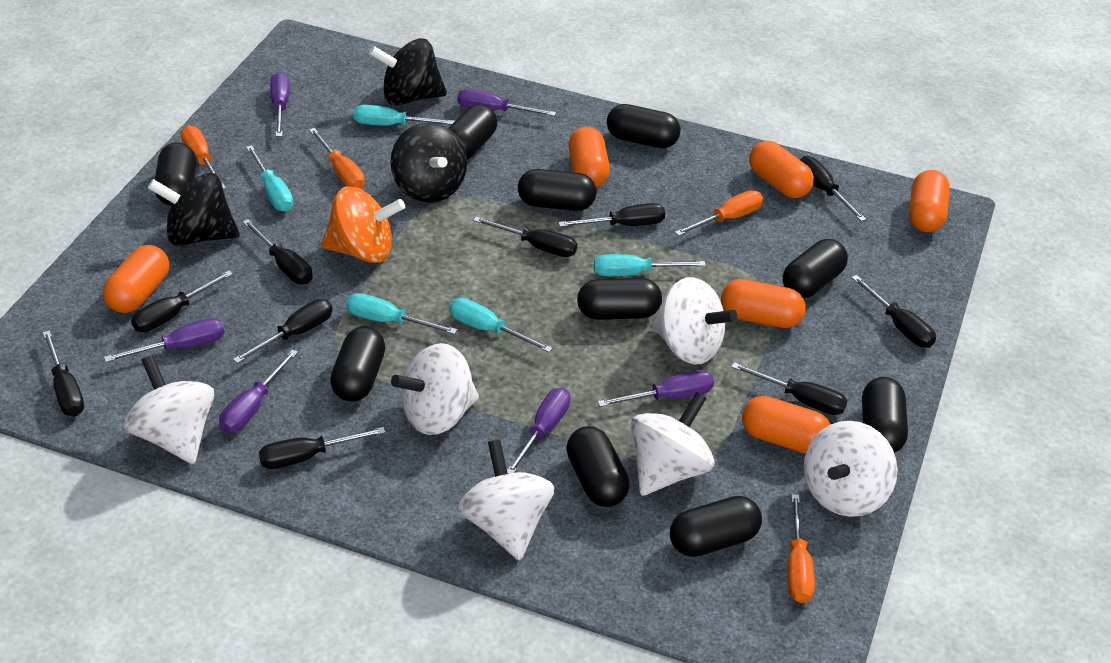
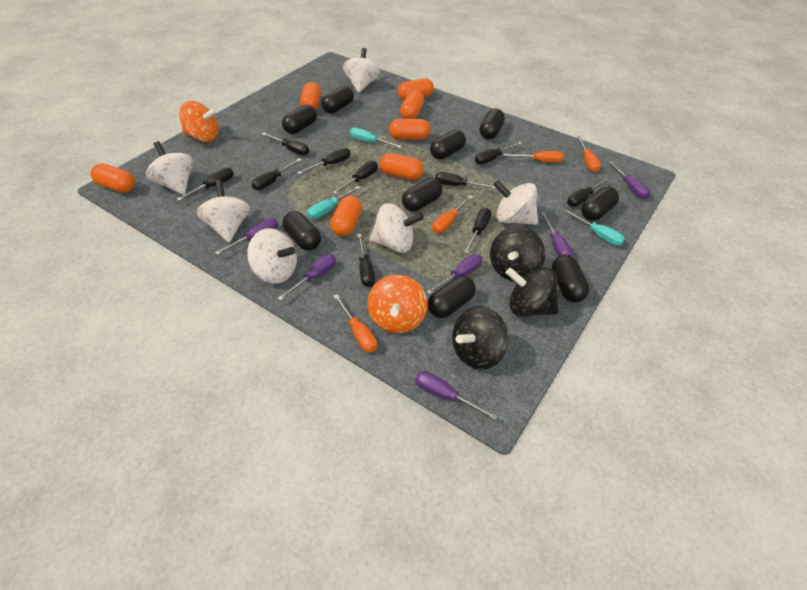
black capsule: [155,142,197,206] [330,326,385,401] [448,104,497,160] [518,169,597,211] [566,426,630,507] [577,278,662,320] [607,104,681,148] [670,496,762,557] [783,239,848,298] [862,377,908,453] = 10 -> [282,105,317,134] [282,211,321,251] [322,86,354,113] [402,178,442,211] [428,275,476,318] [430,130,466,159] [480,109,505,139] [552,255,589,302] [581,187,619,221] = 9
orange capsule: [103,245,169,313] [568,127,610,188] [721,279,806,328] [742,396,831,454] [749,141,814,198] [909,170,950,232] = 6 -> [91,163,135,193] [300,82,321,110] [330,196,362,236] [380,153,424,180] [389,119,431,140] [398,78,434,100] [400,91,424,119] = 7
orange spinning top: [321,187,405,263] = 1 -> [179,101,218,142] [367,275,427,333] = 2
turquoise screwdriver: [246,145,293,211] [346,293,457,334] [354,105,455,126] [449,298,553,352] [594,254,706,276] = 5 -> [307,186,360,219] [350,127,402,148] [563,209,625,246] = 3

